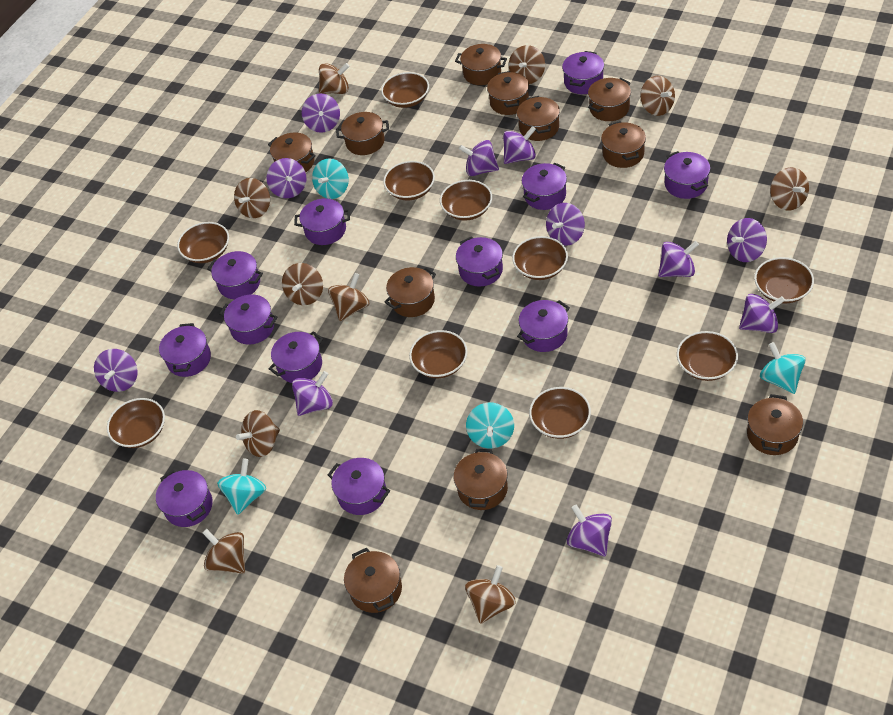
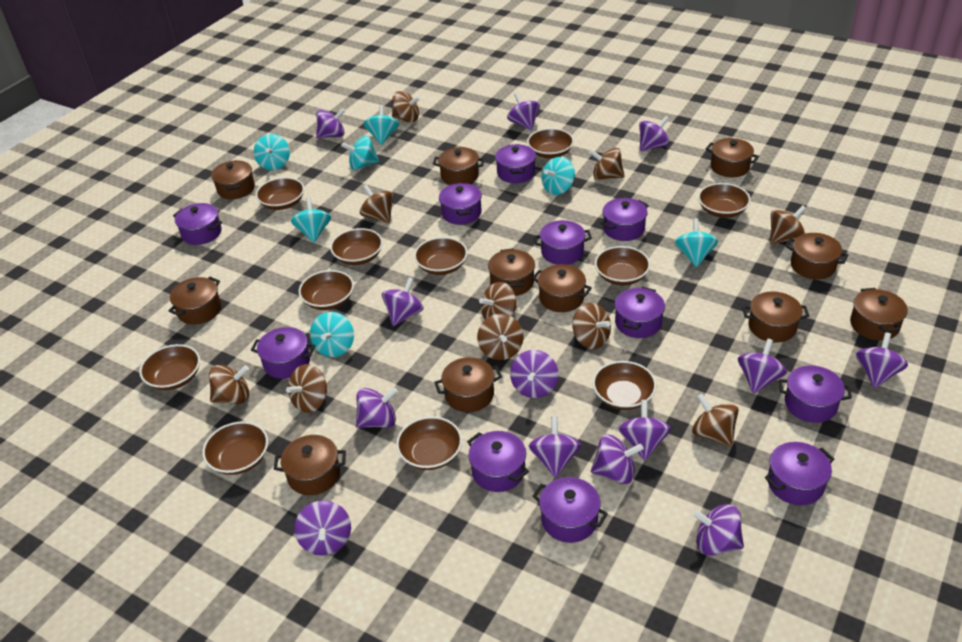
brown bowl: [107,398,165,448] [177,222,229,263] [381,72,429,108] [383,161,435,201] [409,330,467,378] [440,180,492,221] [512,236,568,280] [529,387,591,439] [677,331,738,381] [754,257,814,304] = 10 -> [139,344,200,390] [202,421,268,475] [255,177,304,210] [299,270,354,310] [330,228,383,265] [396,416,462,470] [414,237,468,275] [527,128,574,158] [593,361,656,410] [595,246,650,285] [698,183,751,218] = 11
purple pot: [156,470,213,527] [159,323,211,377] [207,251,263,299] [219,295,278,345] [269,331,323,383] [294,199,350,245] [328,458,390,515] [456,236,503,286] [517,300,570,352] [522,163,567,210] [562,51,604,94] [664,151,710,199] = 12 -> [173,203,222,245] [251,327,315,379] [439,183,482,225] [467,431,529,492] [495,144,536,183] [532,477,608,543] [533,220,592,265] [601,198,649,241] [615,287,665,338] [765,442,834,505] [779,366,852,423] = 11
purple spinning top: [94,349,137,392] [267,158,306,198] [292,371,333,416] [302,93,340,133] [459,140,499,176] [503,126,536,164] [546,203,585,246] [567,504,612,556] [658,241,699,277] [727,218,767,262] [739,294,785,333] = 11 -> [294,500,351,556] [316,108,345,138] [356,387,398,428] [382,277,424,326] [507,93,540,130] [510,350,559,398] [529,416,581,478] [591,435,644,484] [618,400,671,461] [639,116,669,151] [692,504,744,556] [738,339,787,394] [856,332,908,388] = 13
turquoise spinning top: [217,459,266,515] [312,158,349,199] [466,403,514,448] [760,342,806,394] = 4 -> [254,134,290,170] [291,198,331,242] [310,312,354,357] [341,136,379,170] [364,105,399,145] [542,157,575,195] [675,218,718,267] = 7

